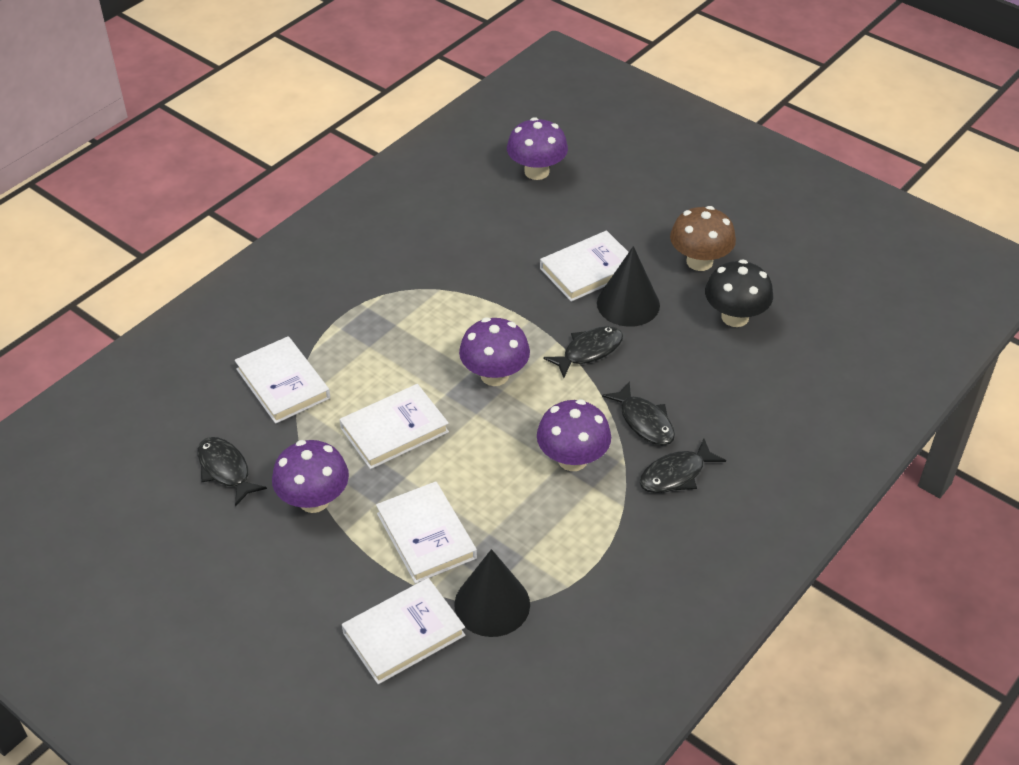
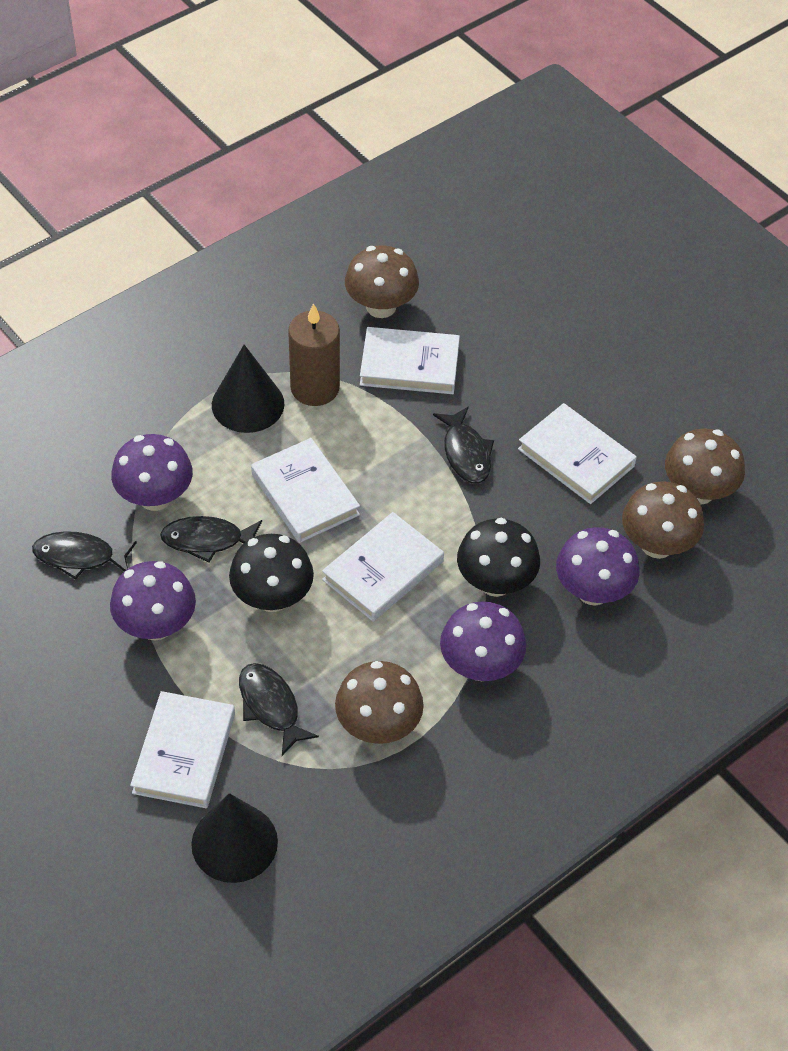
black mushroom: [705,259,773,327] = 1 -> [229,534,314,612] [457,518,540,597] = 2
brown candle: none = 0 -> [288,303,340,406] = 1
brown mushroom: [670,206,736,271] = 1 -> [335,661,424,744] [345,245,419,318] [622,481,704,559] [665,428,745,505] = 4

